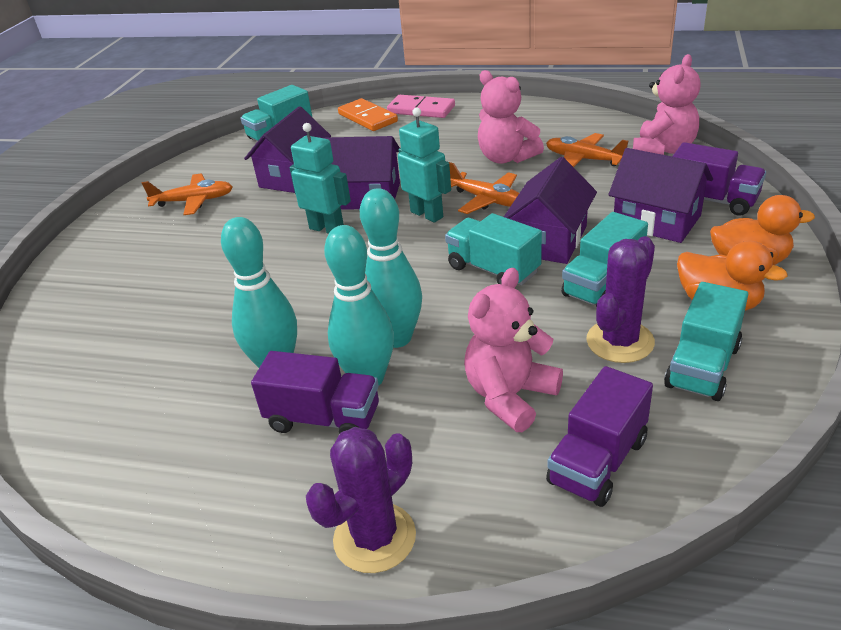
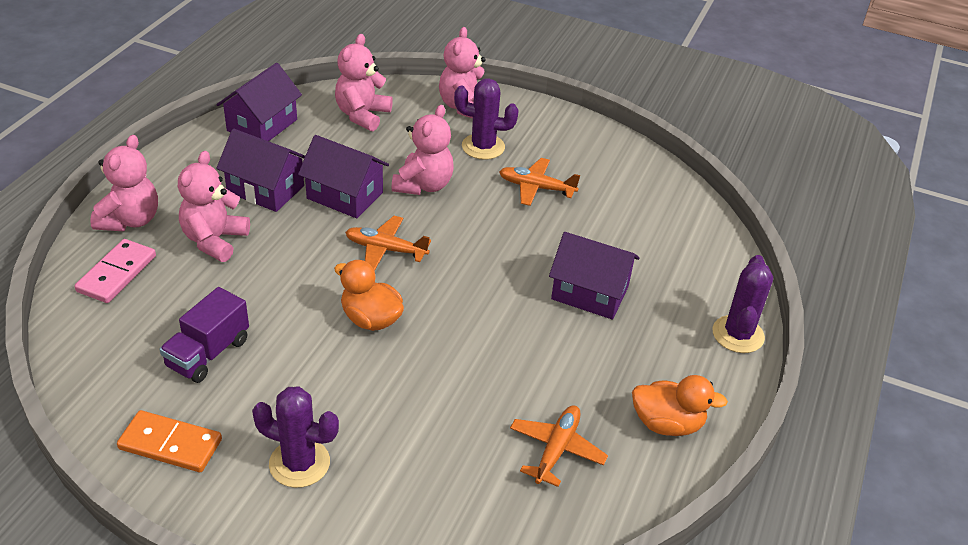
pink teddy bear: [464,268,563,432] [478,70,544,164] [633,54,700,155] = 3 -> [90,135,158,231] [178,151,250,262] [335,34,393,131] [391,105,454,195] [439,27,486,118] = 5
purple cactus: [306,427,416,573] [586,236,655,363] = 2 -> [252,386,339,488] [454,78,519,160] [713,255,773,353] = 3
purple truck: [251,351,379,434] [546,366,653,507] [672,142,766,216] = 3 -> [159,287,249,383] = 1
turquoise bowling pin: [221,217,297,368] [324,225,394,385] [360,188,422,348] = 3 -> none = 0
turquoise robot: [290,123,351,234] [398,108,451,223] = 2 -> none = 0
turquoise truck: [241,85,312,141] [445,213,542,285] [561,212,648,307] [664,282,748,401] = 4 -> none = 0

